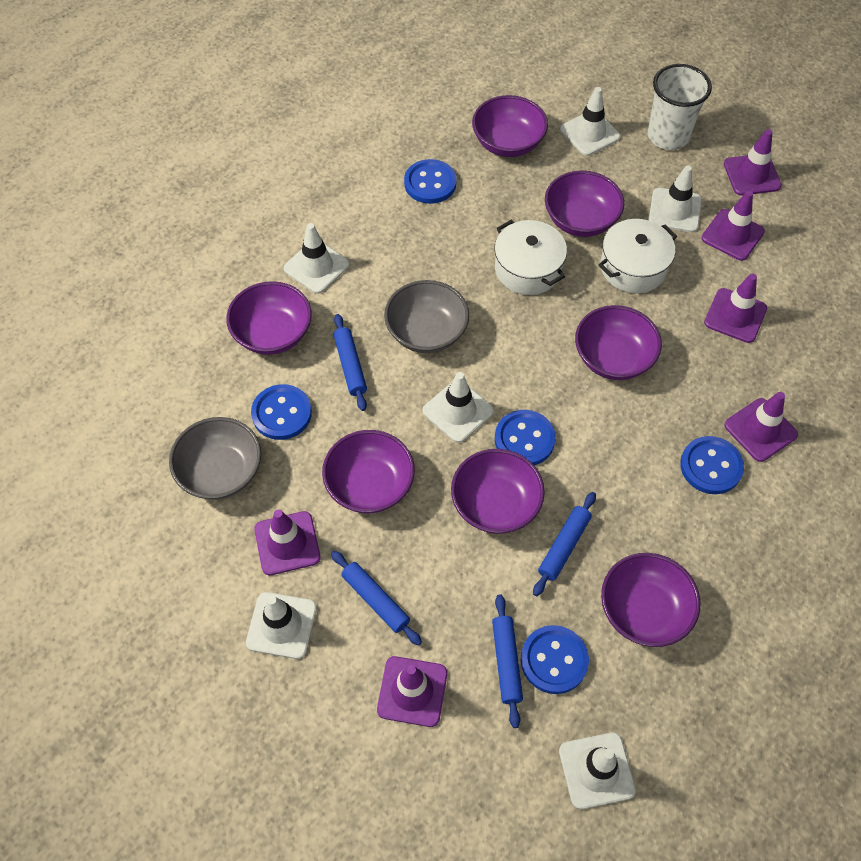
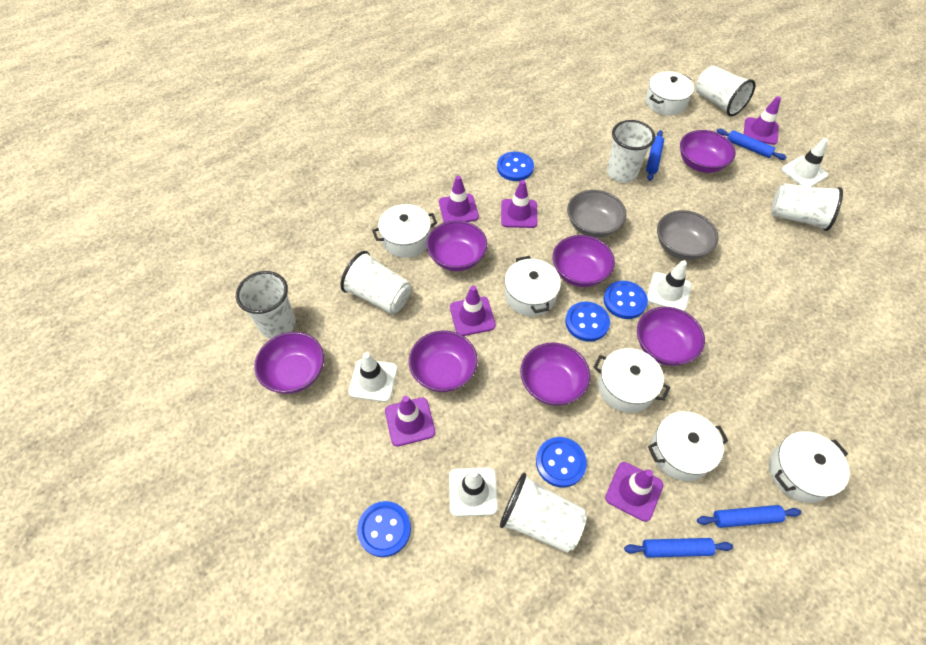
white cup: [648,64,712,150] = 1 -> [236,271,296,339] [340,251,411,314] [500,473,587,553] [607,120,655,183] [696,66,755,116] [771,183,843,231] = 6
white pot: [494,220,567,295] [598,219,677,293] = 2 -> [372,204,437,258] [504,256,561,316] [593,348,670,413] [646,71,694,116] [648,411,728,481] [769,431,850,503] = 6
white traffic cone: [246,592,317,659] [284,223,349,294] [423,372,494,443] [559,733,636,809] [560,87,621,156] [649,165,702,232] = 6 -> [348,352,397,402] [449,468,498,516] [647,260,692,311] [781,138,828,187] = 4

